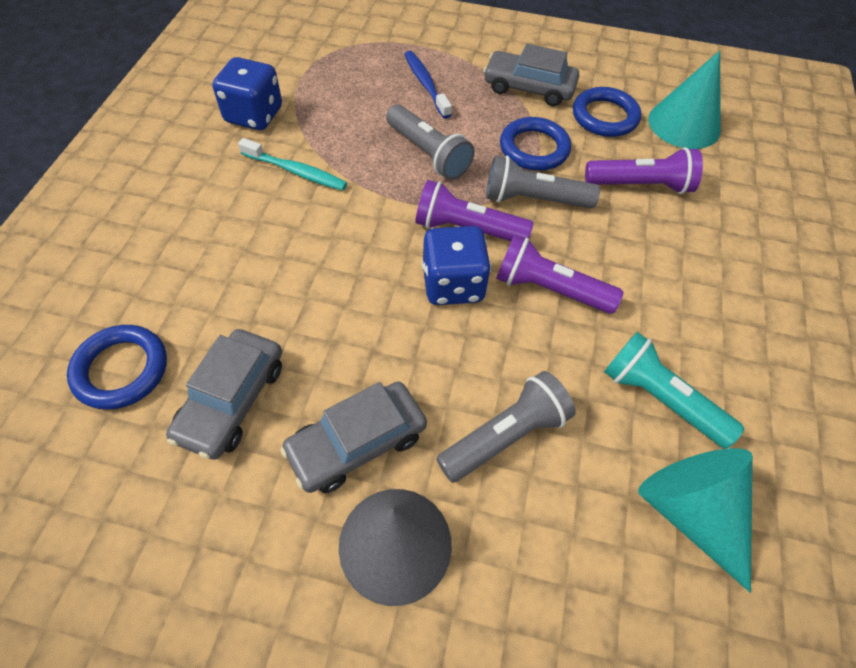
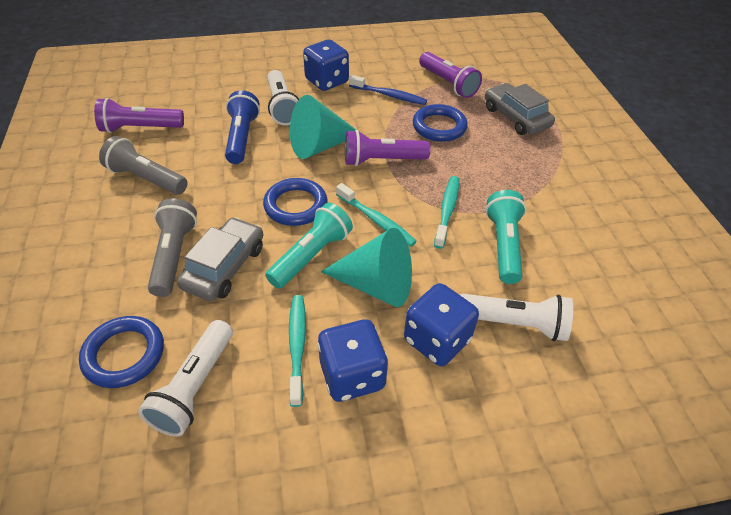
blue dice: [213,57,282,130] [422,226,491,305] = 2 -> [303,40,349,91] [317,319,388,402] [404,283,479,366] = 3
blue flashlight: none = 0 -> [225,90,260,164] = 1
grey car: [166,329,282,460] [280,381,427,493] [483,44,579,106] = 3 -> [177,217,263,301] [485,83,555,135] = 2
grey cone: [339,489,452,606] = 1 -> none = 0
grey flashlight: [386,104,475,180] [436,371,576,483] [486,155,600,208] = 3 -> [99,136,187,195] [148,198,197,297] = 2
turquoise flashlight: [604,332,744,448] = 1 -> [265,203,353,289] [485,190,526,284] = 2
turquoise toothbrush: [238,138,347,191] = 1 -> [289,295,306,407] [336,183,417,247] [434,176,459,249] = 3
white flashlight: none = 0 -> [138,320,233,436] [267,70,299,125] [460,294,573,341] = 3

